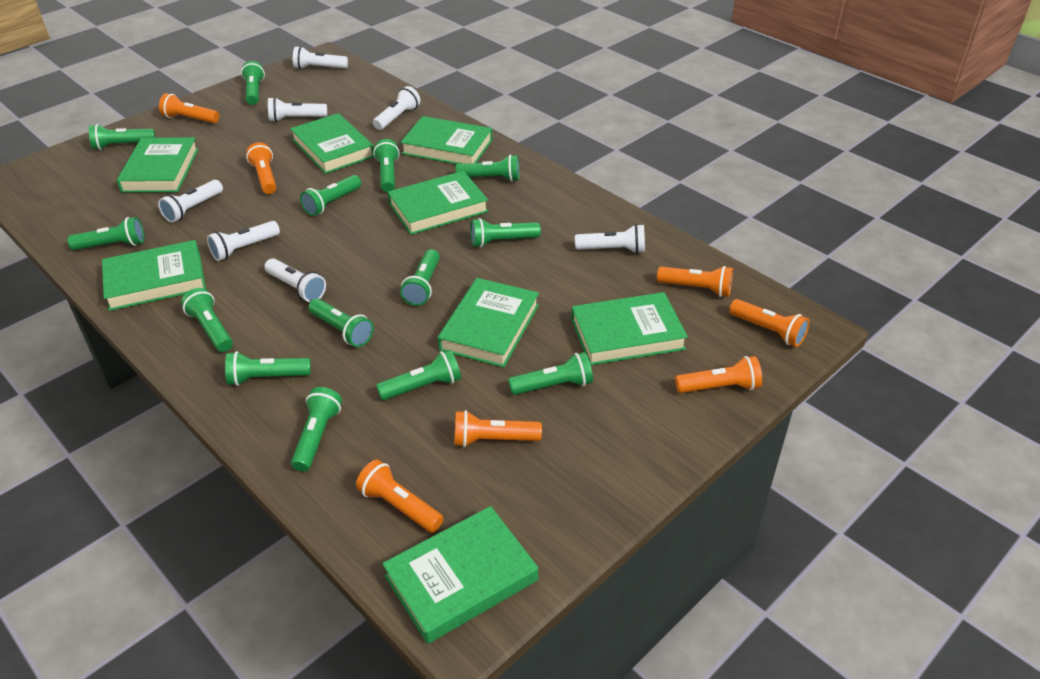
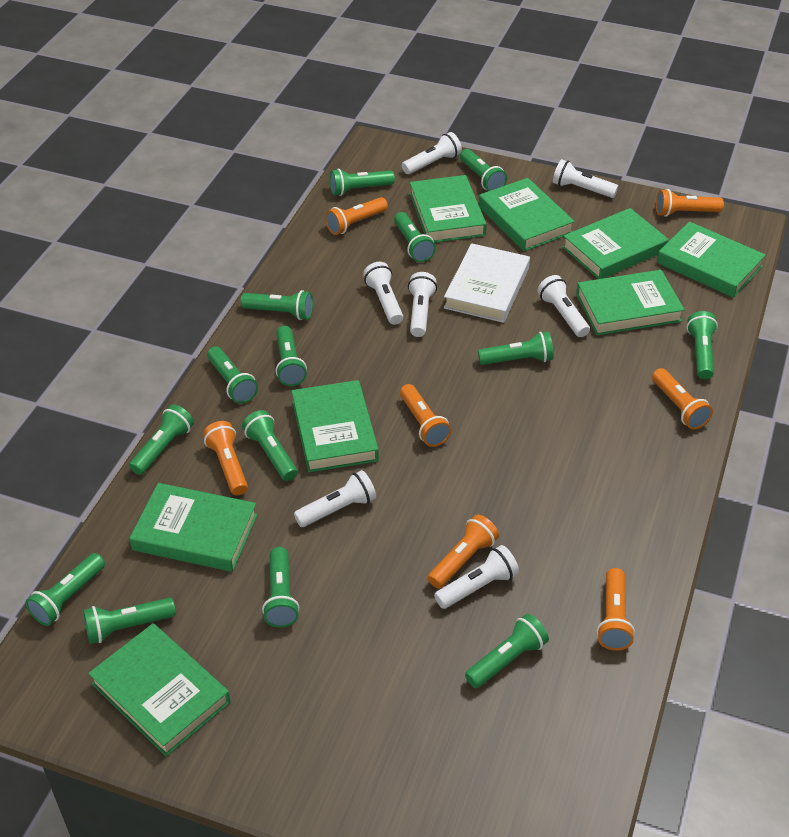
white book: none = 0 -> [444,243,530,323] = 1

